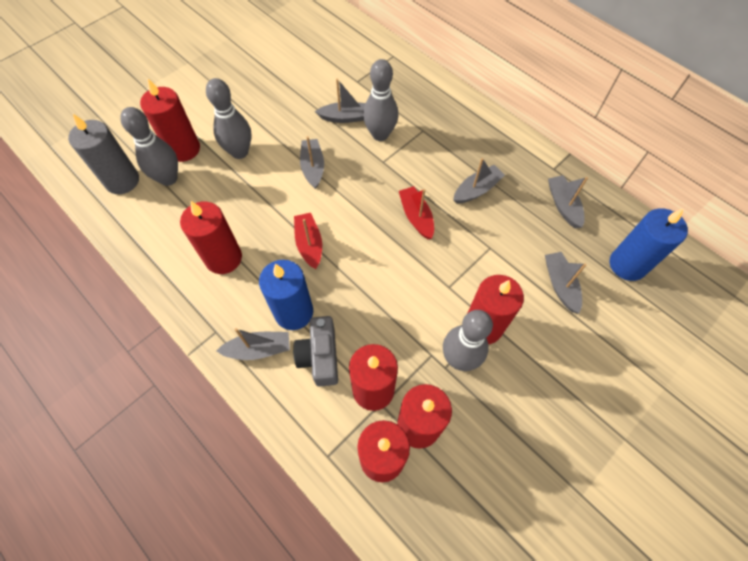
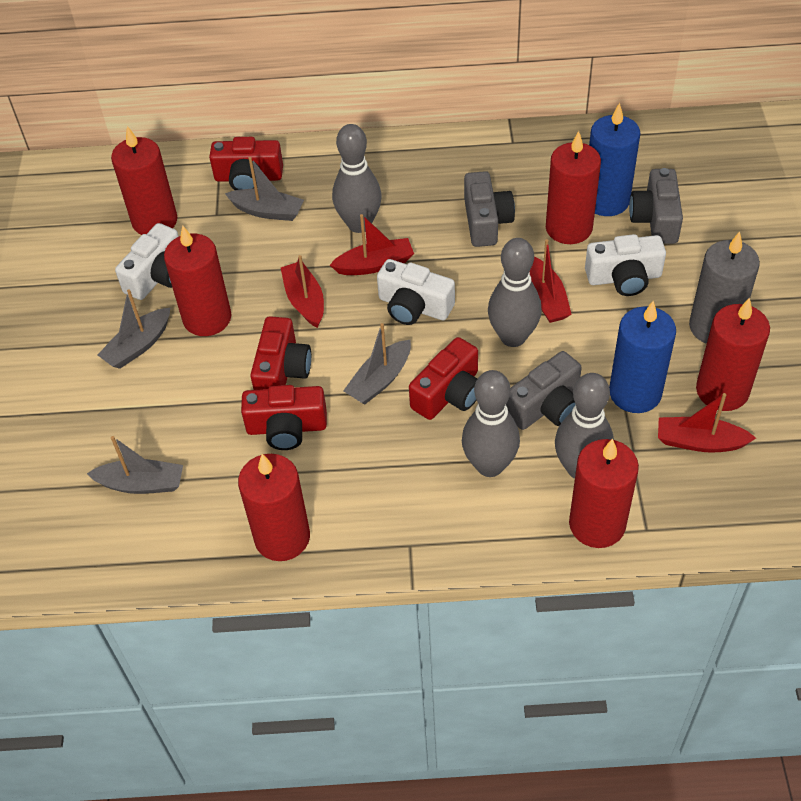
grey boat: [217,328,290,360] [300,136,324,189] [315,79,366,123] [453,158,505,204] [545,252,587,314] [548,175,588,228] = 6 -> [87,436,183,494] [98,289,171,369] [225,157,304,221] [343,323,411,404] = 4
grey camera: [293,316,338,387] = 1 -> [464,171,515,247] [506,351,582,430] [629,168,683,244] = 3
red boat: [294,213,322,269] [399,186,434,239] = 2 -> [280,255,324,328] [330,214,414,275] [529,239,572,323] [658,393,756,453] = 4
red camera: none = 0 -> [209,137,283,190] [241,385,327,450] [250,316,311,390] [409,337,478,420] = 4
white camera: none = 0 -> [115,223,179,300] [377,259,455,325] [585,234,666,296] = 3

